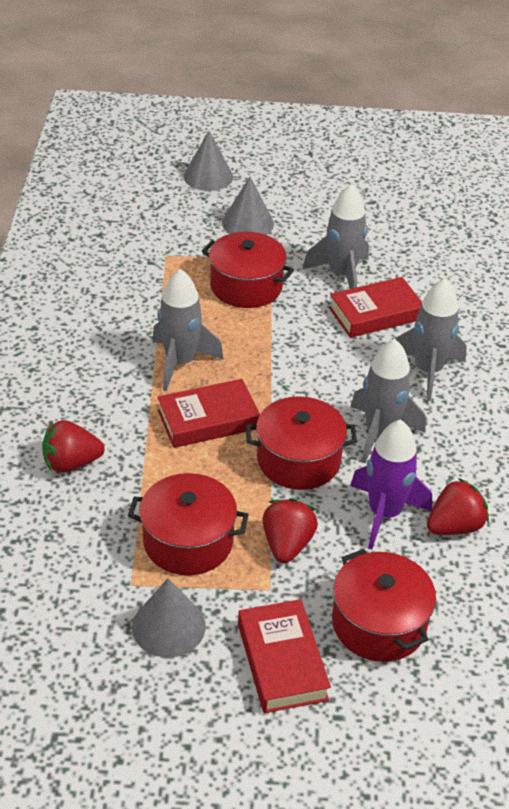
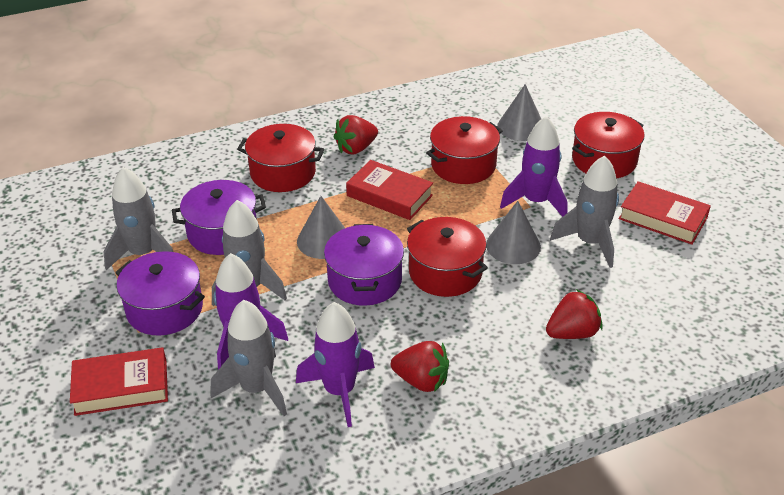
purple pot: none = 0 -> [115,251,205,336] [172,180,266,255] [324,224,404,306] = 3
purple rocket: [350,419,432,549] = 1 -> [214,253,288,370] [296,302,375,427] [500,116,567,217] = 3

